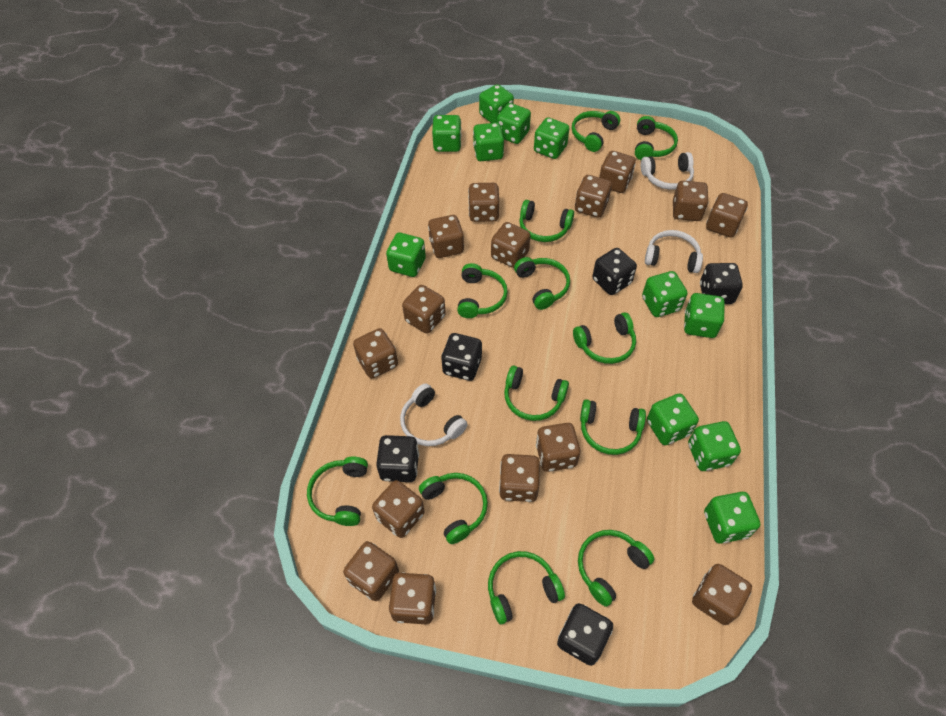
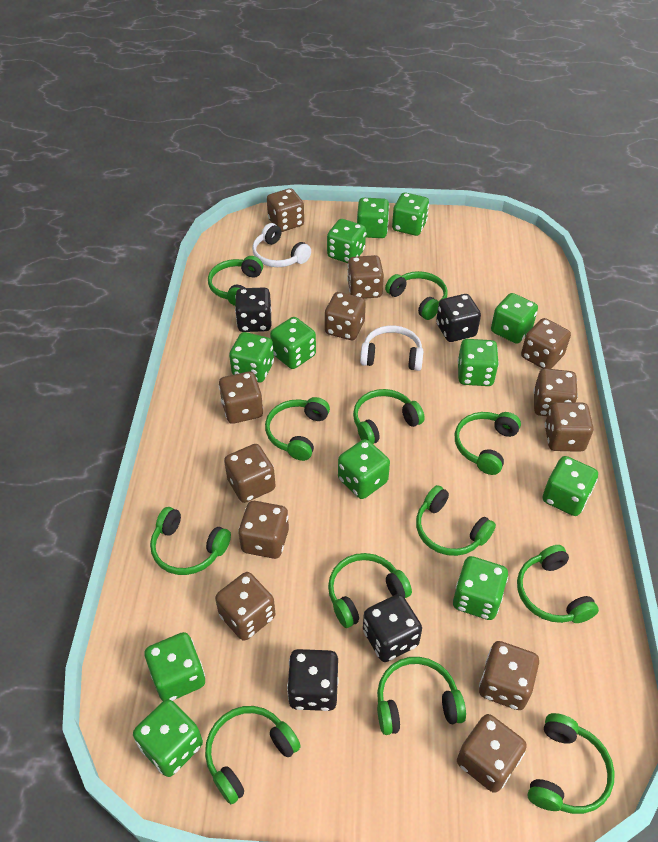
black dice: [376,435,419,482] [441,333,482,381] [557,603,613,666] [592,248,637,295] [700,263,743,304] = 5 -> [235,288,271,332] [287,649,339,711] [363,594,422,662] [436,294,481,342] = 4
brown dice: [343,541,399,601] [353,328,398,378] [372,480,424,538] [389,572,436,624] [402,285,446,334] [428,215,464,258] [468,183,499,222] [491,222,530,268] [499,454,540,502] [536,423,580,472] [575,175,612,218] [599,151,636,193] [673,181,709,221] [692,564,752,625] [706,193,748,237] = 15 -> [215,572,275,641] [219,371,263,424] [224,444,276,503] [238,501,289,559] [267,188,304,232] [325,292,366,340] [347,255,384,299] [457,714,527,793] [479,641,539,710] [521,318,571,369] [533,368,578,416] [545,402,593,452] = 12
green dice: [386,232,426,277] [432,115,462,152] [473,123,504,161] [479,84,514,123] [497,103,531,144] [534,117,570,159] [642,271,687,317] [647,394,699,445] [684,293,725,338] [688,421,741,471] [704,492,760,544] = 11 -> [133,699,203,777] [145,632,205,701] [229,332,274,382] [270,317,316,369] [327,219,366,263] [338,439,390,499] [357,198,389,238] [392,192,429,236] [453,556,508,620] [458,339,499,386] [491,293,538,344] [542,456,598,516] = 12
white headphones: [400,383,468,446] [641,152,694,190] [645,230,703,273] = 3 -> [252,223,311,267] [360,325,423,371] = 2

